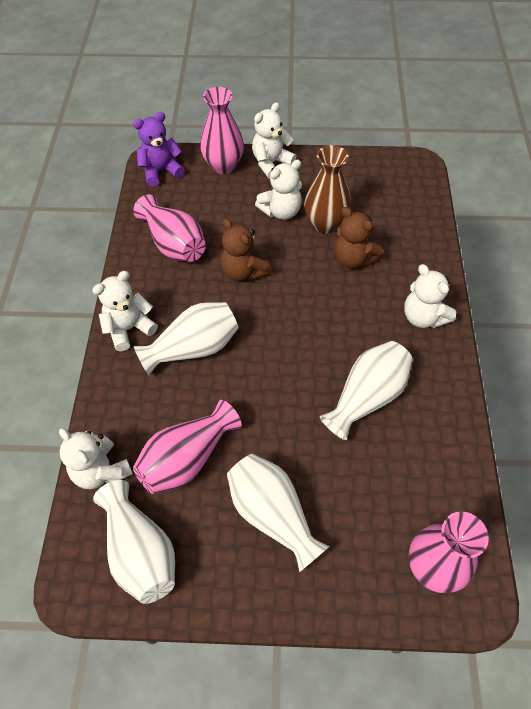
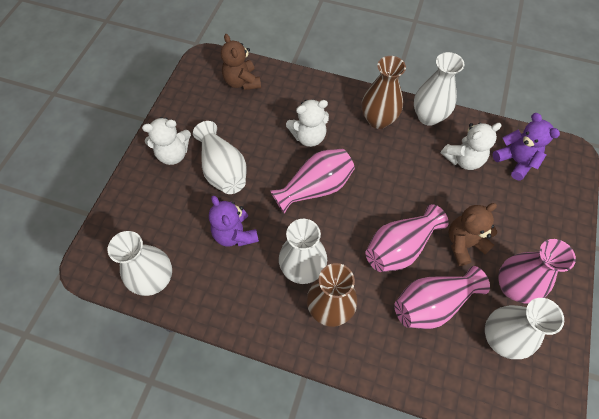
brown vase: [304,145,351,234] = 1 -> [307,263,357,327] [362,56,406,129] = 2
purple teddy bear: [133,112,185,187] = 1 -> [209,196,259,246] [492,113,560,181] = 2
white teddy bear: [59,428,133,489] [92,271,158,351] [252,102,297,179] [255,160,302,220] [404,264,457,328] = 5 -> [142,117,191,165] [286,99,329,147] [441,123,502,170] = 3
white vase: [93,480,175,604] [134,302,239,375] [227,454,330,572] [320,341,413,440] = 4 -> [108,231,172,296] [193,121,247,194] [279,219,327,284] [414,52,464,126] [485,298,564,359] = 5

